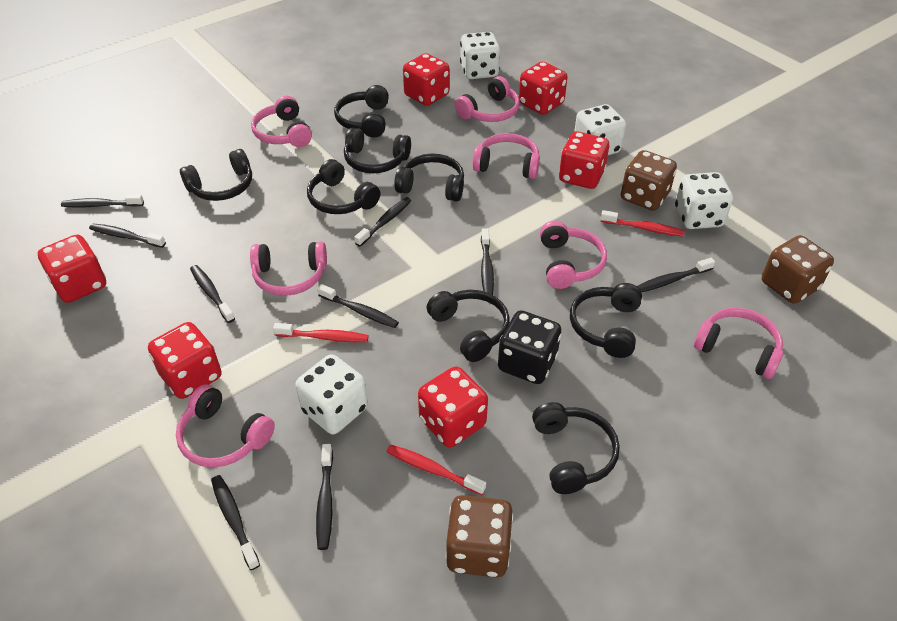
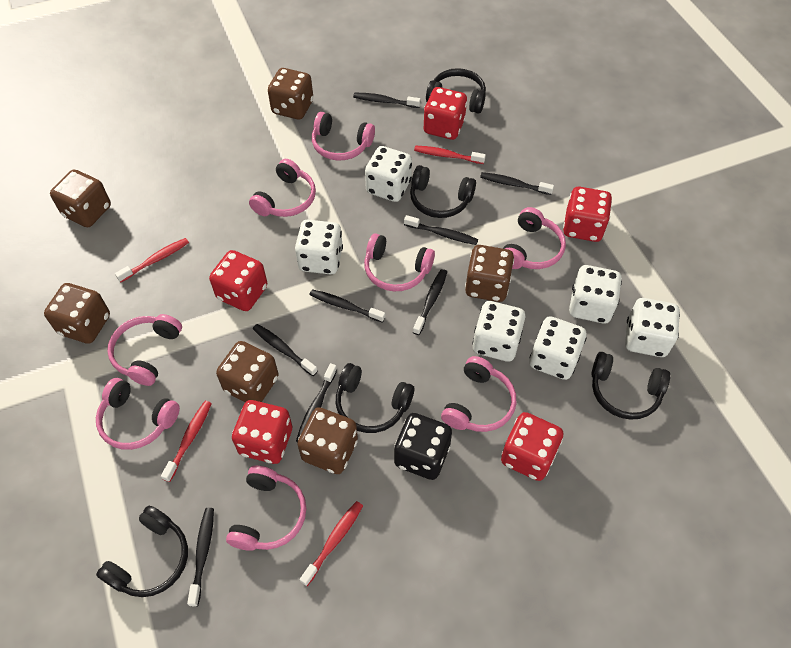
black headphones: [180,149,252,201] [307,159,380,214] [334,85,389,137] [344,127,411,173] [394,154,464,202] [427,290,510,362] [532,402,620,494] [570,283,642,358] = 8 -> [96,506,188,597] [336,363,414,433] [410,165,476,218] [426,68,486,114] [592,352,670,420] = 5
black toothbrush: [61,194,144,207] [89,224,166,248] [190,265,235,323] [211,475,260,570] [316,444,333,550] [317,284,399,328] [354,197,411,247] [481,229,494,295] [637,258,715,292] = 9 -> [187,508,214,607] [253,324,318,376] [296,363,337,442] [310,289,385,323] [353,93,421,108] [404,215,478,245] [413,269,447,335] [480,172,554,195] = 8
brown dice: [446,495,513,577] [621,150,677,211] [762,235,834,304] = 3 -> [44,283,110,344] [50,170,111,227] [216,341,279,402] [268,68,313,120] [297,407,358,474] [465,245,514,302] = 6
pink headphones: [176,384,275,467] [250,242,327,296] [251,96,312,147] [455,76,520,122] [473,133,540,179] [540,221,607,289] [694,308,783,379] = 7 -> [96,378,180,450] [107,314,182,386] [226,466,306,551] [249,159,316,217] [312,112,375,161] [364,233,435,291] [441,356,516,432] [503,207,566,269] = 8
red dice: [38,235,106,303] [148,322,222,399] [403,53,450,106] [418,366,488,447] [519,62,568,115] [559,132,609,189] = 6 -> [209,250,267,311] [232,400,292,464] [424,87,467,140] [501,412,563,481] [563,187,612,242] = 5
red toothbrush: [273,323,369,342] [386,444,486,495] [601,210,685,237] = 3 -> [115,238,189,282] [161,401,212,482] [300,501,363,586] [414,146,486,164] = 4
white dice: [295,354,368,434] [460,32,500,79] [574,104,626,155] [675,172,733,229] = 4 -> [295,220,343,274] [365,146,412,202] [472,301,525,362] [529,316,586,380] [569,265,622,324] [625,298,680,357] = 6

